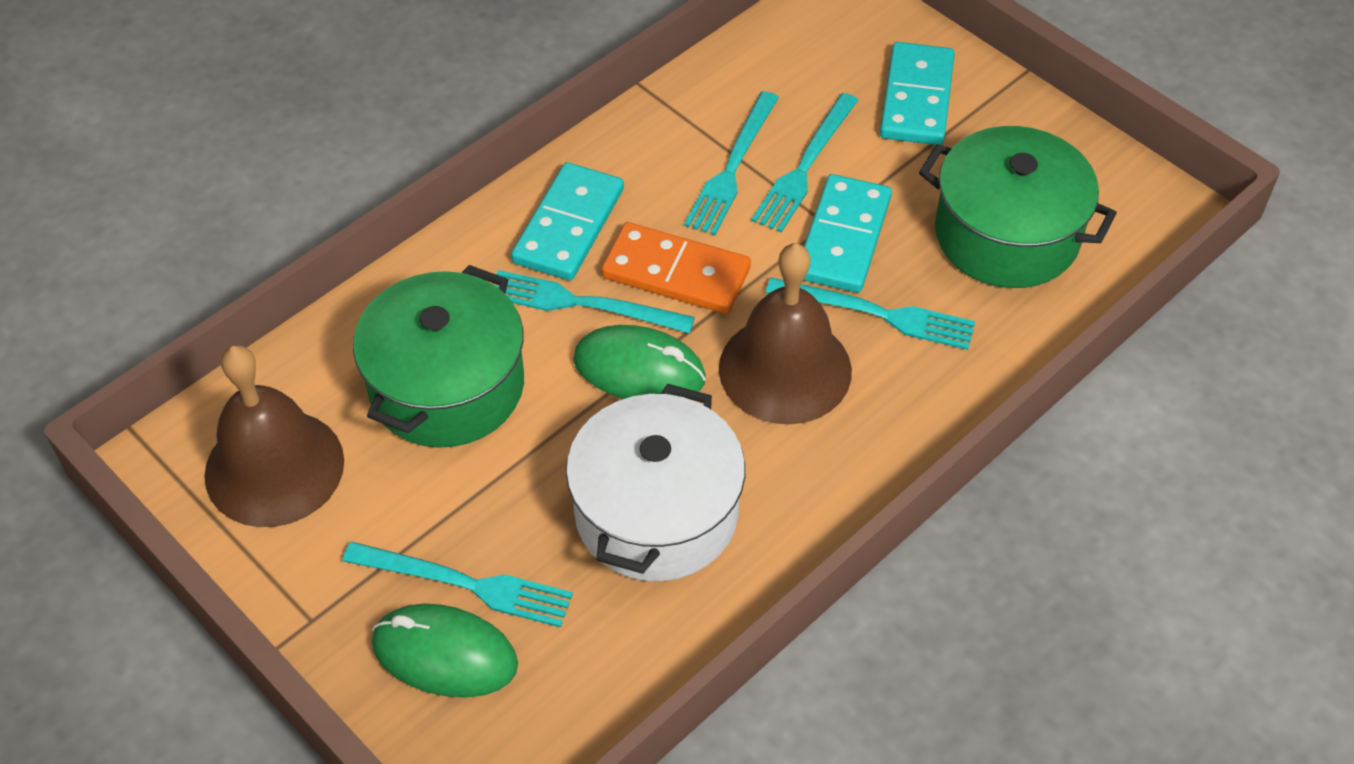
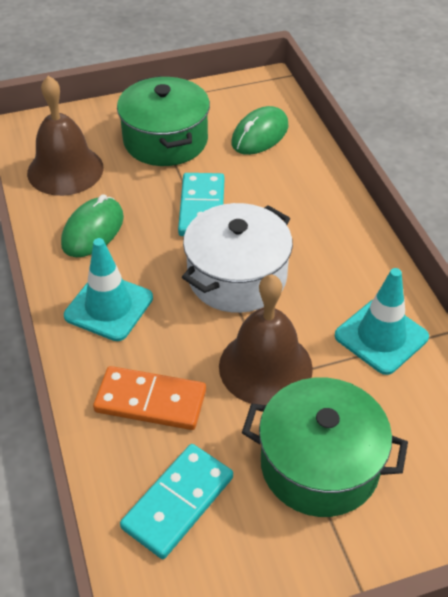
turquoise domino: [511,162,624,281] [804,174,892,293] [880,42,955,145] = 3 -> [120,444,233,559] [178,173,224,236] = 2
turquoise fork: [343,542,573,627] [495,270,695,333] [684,91,779,235] [751,93,858,233] [766,278,975,350] = 5 -> none = 0
turquoise traffic cone: none = 0 -> [64,238,153,341] [335,268,429,375] = 2

